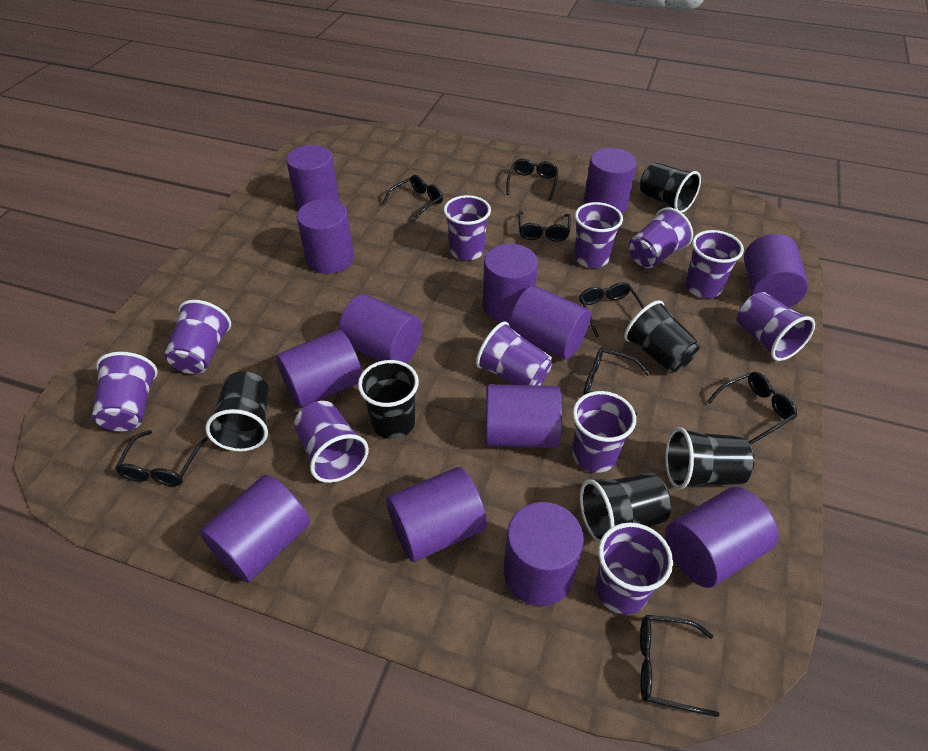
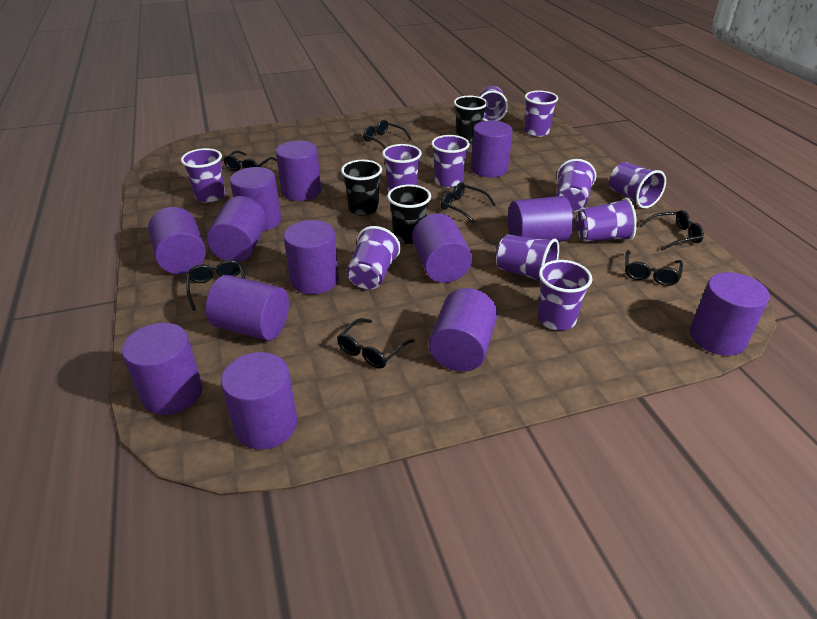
black cup: [205,371,269,451] [358,360,419,439] [580,473,671,543] [624,300,700,373] [640,162,701,213] [665,427,754,490] = 6 -> [341,160,382,216] [387,185,431,244] [454,96,488,142] = 3
black glasses: [115,430,208,486] [382,175,443,223] [507,158,559,200] [518,211,571,242] [579,282,644,338] [583,348,650,415] [640,615,719,717] [707,372,797,445] = 8 -> [186,260,246,311] [223,151,277,171] [337,318,415,369] [363,120,412,148] [440,182,496,224] [625,250,683,286] [639,210,704,251] = 7

